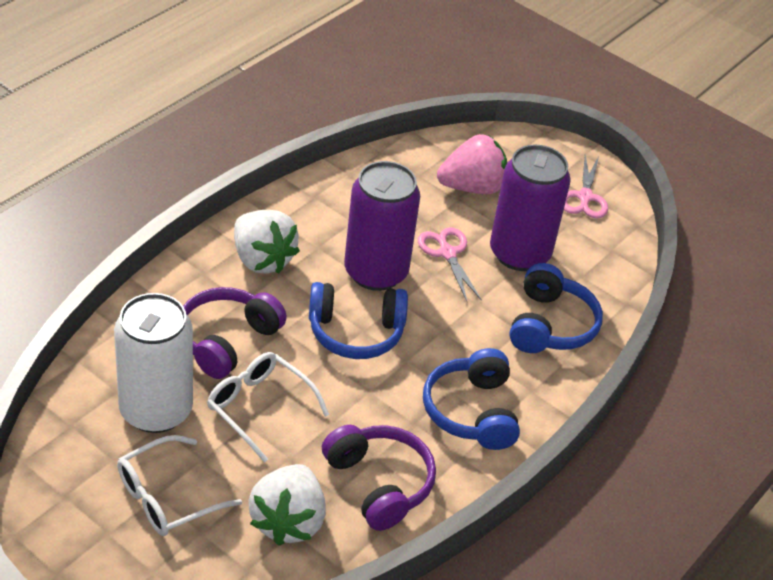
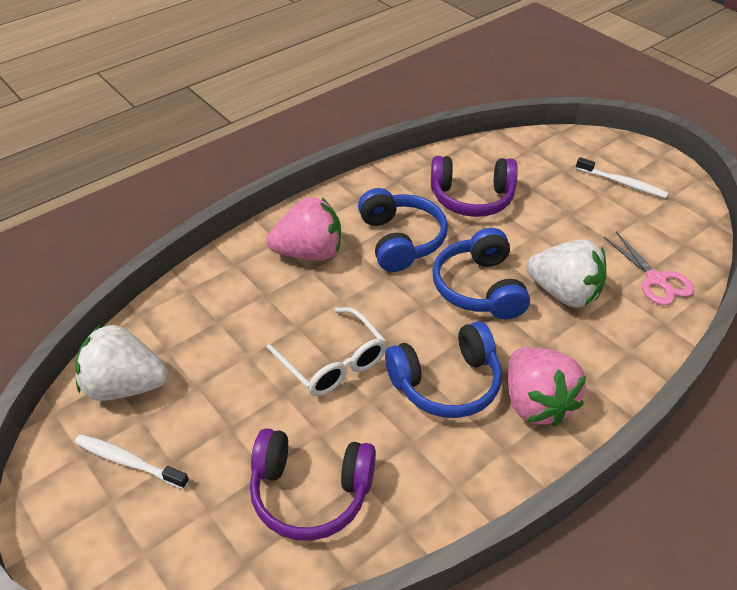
pink scissors: [418,227,482,301] [564,155,608,219] = 2 -> [604,231,694,305] = 1
pink strawberry: [437,134,507,194] = 1 -> [267,197,341,261] [508,347,586,427] = 2
purple can: [344,161,420,291] [490,145,571,271] = 2 -> none = 0
white can: [114,293,193,433] = 1 -> none = 0
white glasses: [117,435,242,536] [207,352,329,462] = 2 -> [267,307,387,396] = 1
white toothbrush: none = 0 -> [75,434,189,489] [576,157,668,198] = 2

